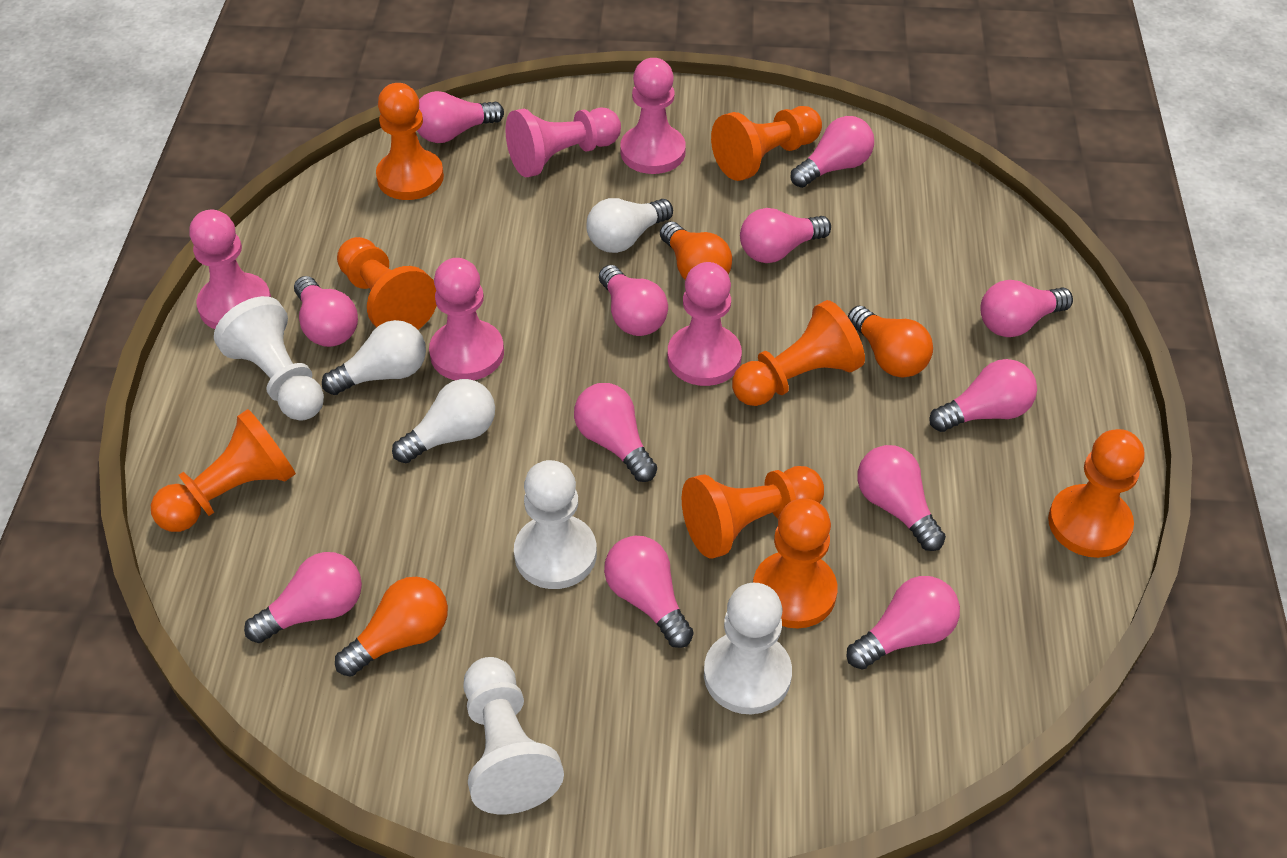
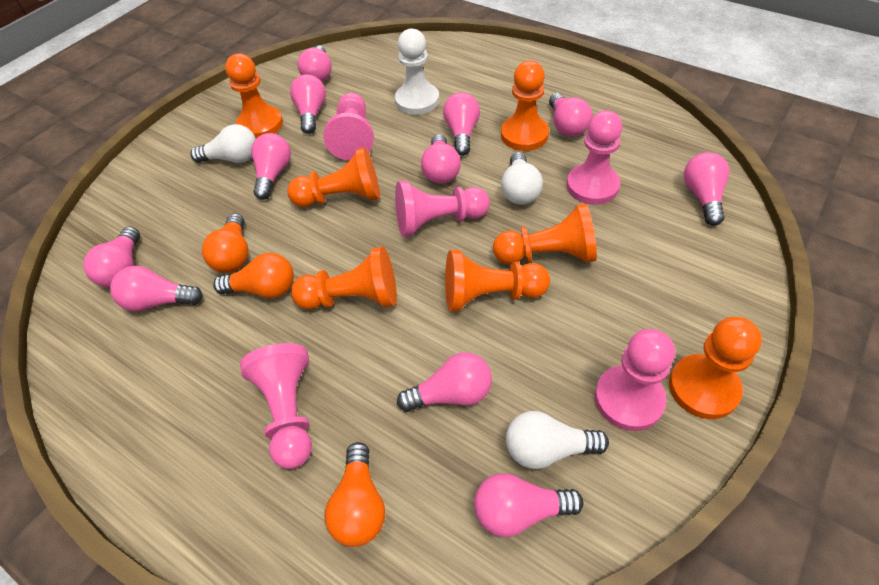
orange pawn: [151,409,296,532] [337,237,437,330] [376,83,444,200] [682,466,824,558] [711,106,822,181] [732,300,865,406] [753,499,837,628] [1048,429,1144,558] = 8 -> [225,54,283,138] [287,147,380,207] [291,247,397,310] [445,250,550,311] [493,204,597,264] [501,61,549,151] [669,317,762,419] = 7
pink light bulb: [244,552,362,643] [294,276,358,347] [417,91,504,143] [574,383,657,482] [599,265,668,336] [604,536,694,648] [740,208,831,263] [791,116,874,188] [847,576,960,670] [857,445,946,551] [929,359,1037,432] [981,280,1073,337] = 12 -> [83,227,140,287] [110,266,203,311] [251,133,291,200] [290,74,326,134] [297,45,332,82] [397,352,492,412] [421,134,461,184] [443,92,480,156] [474,473,583,537] [549,93,592,137] [684,152,729,226] = 11
white pawn: [214,296,324,421] [463,657,564,814] [514,460,597,589] [704,583,792,714] = 4 -> [395,28,439,115] = 1

